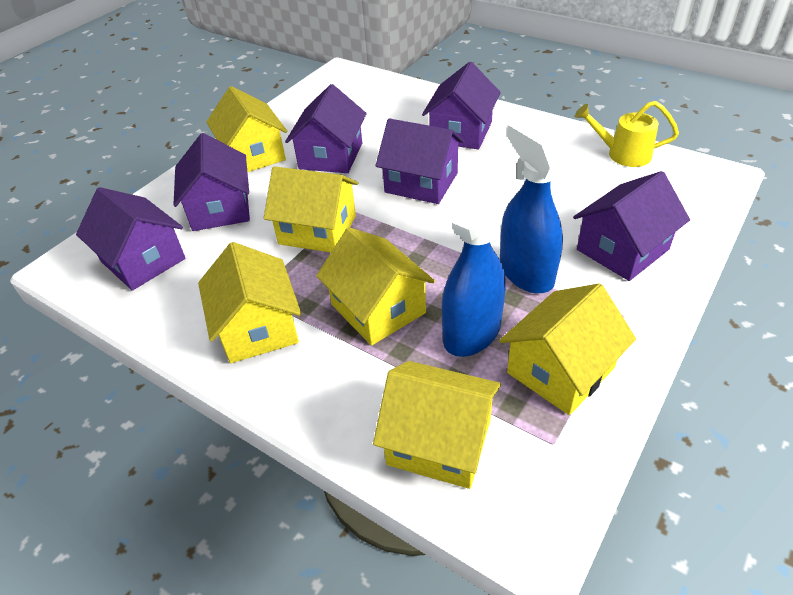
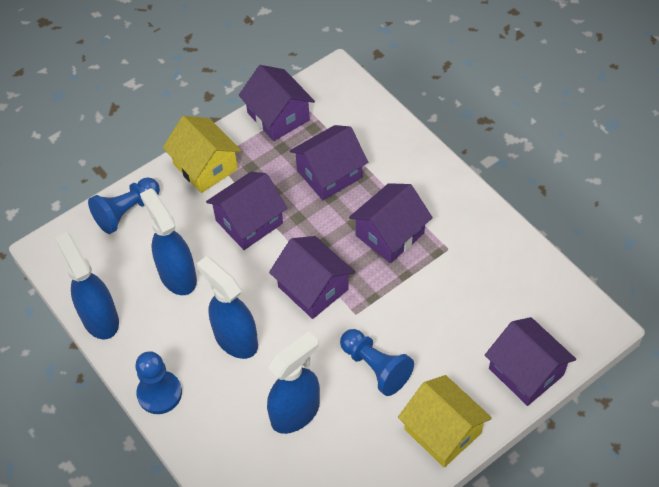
blue pawn: none = 0 -> [88,177,160,234] [135,351,182,414] [340,329,414,396] = 3
blue spray bottle: [442,173,513,357] [500,120,566,293] = 2 -> [55,232,119,339] [140,188,197,295] [196,256,258,359] [267,331,320,434] = 4
yellow house: [198,242,301,363] [206,86,287,172] [264,166,358,253] [316,227,435,346] [373,361,501,489] [499,283,636,415] = 6 -> [163,116,242,193] [398,375,492,467] = 2
yellow watering can: [575,101,679,167] = 1 -> none = 0

